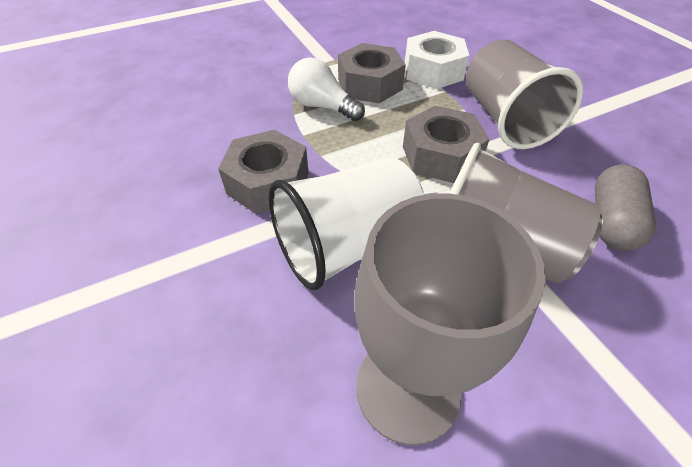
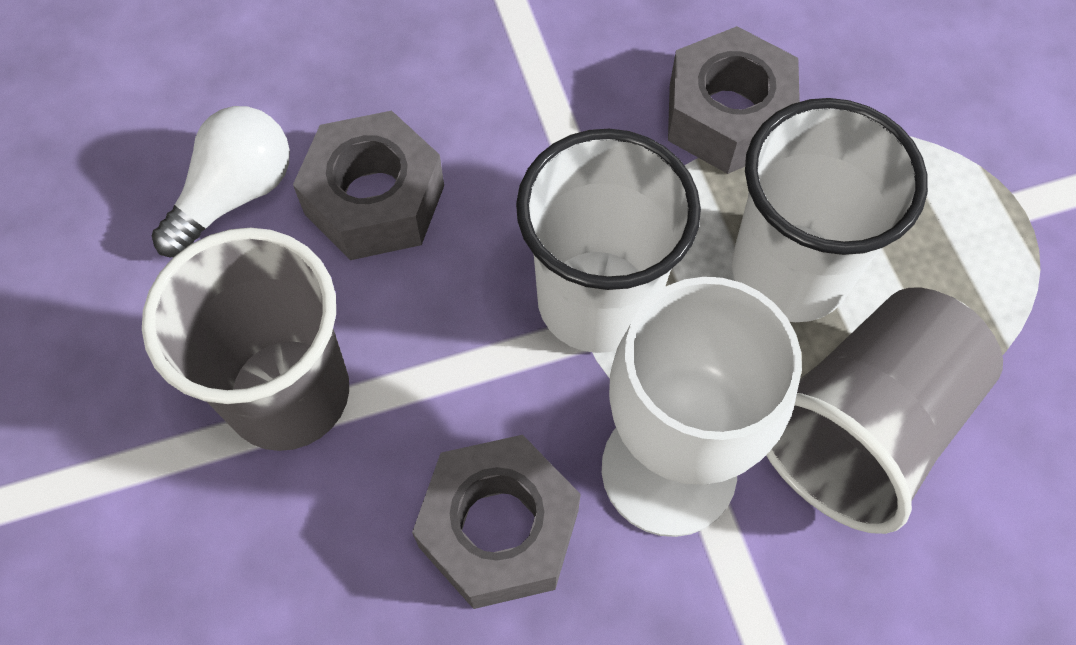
grey capsule: [595,164,656,251] = 1 -> none = 0
grey goblet: [355,193,545,445] = 1 -> none = 0
white cup: [268,158,424,290] = 1 -> [516,129,701,353] [732,98,928,322] = 2
white goblet: none = 0 -> [602,277,802,537] = 1
white nut: [405,31,470,89] = 1 -> none = 0

